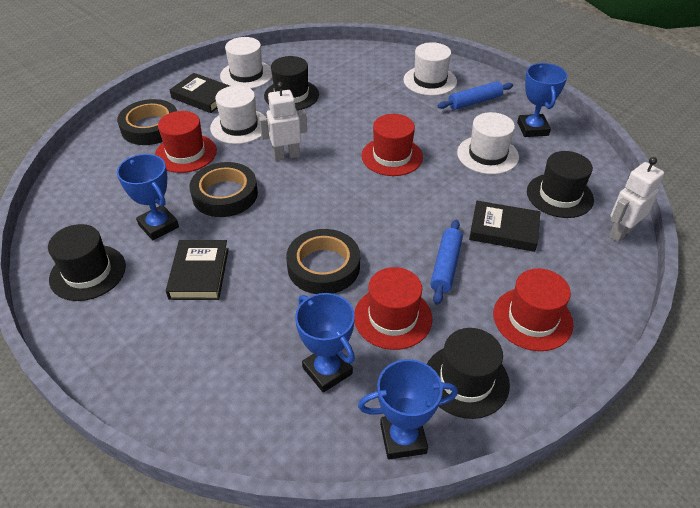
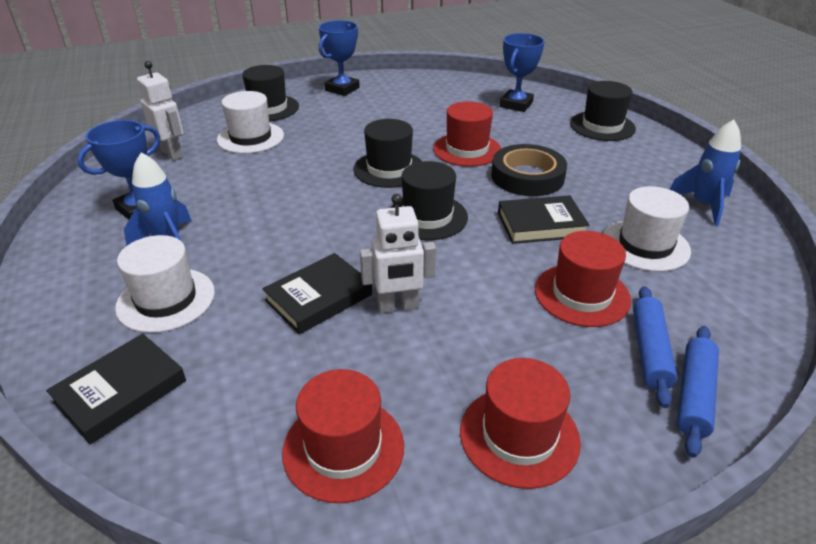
black tape: [117,99,177,145] [190,162,258,217] [286,229,360,294] = 3 -> [491,144,567,196] = 1
blue rocket: none = 0 -> [124,152,192,246] [669,120,741,226] = 2
blue trophy: [117,154,179,241] [295,293,355,393] [358,359,458,460] [517,63,567,137] = 4 -> [77,120,160,219] [319,20,360,96] [500,33,545,112] = 3
white hat: [210,85,264,144] [220,37,272,89] [403,42,457,96] [457,112,519,175] = 4 -> [115,235,215,333] [217,91,284,154] [603,186,691,272] = 3

